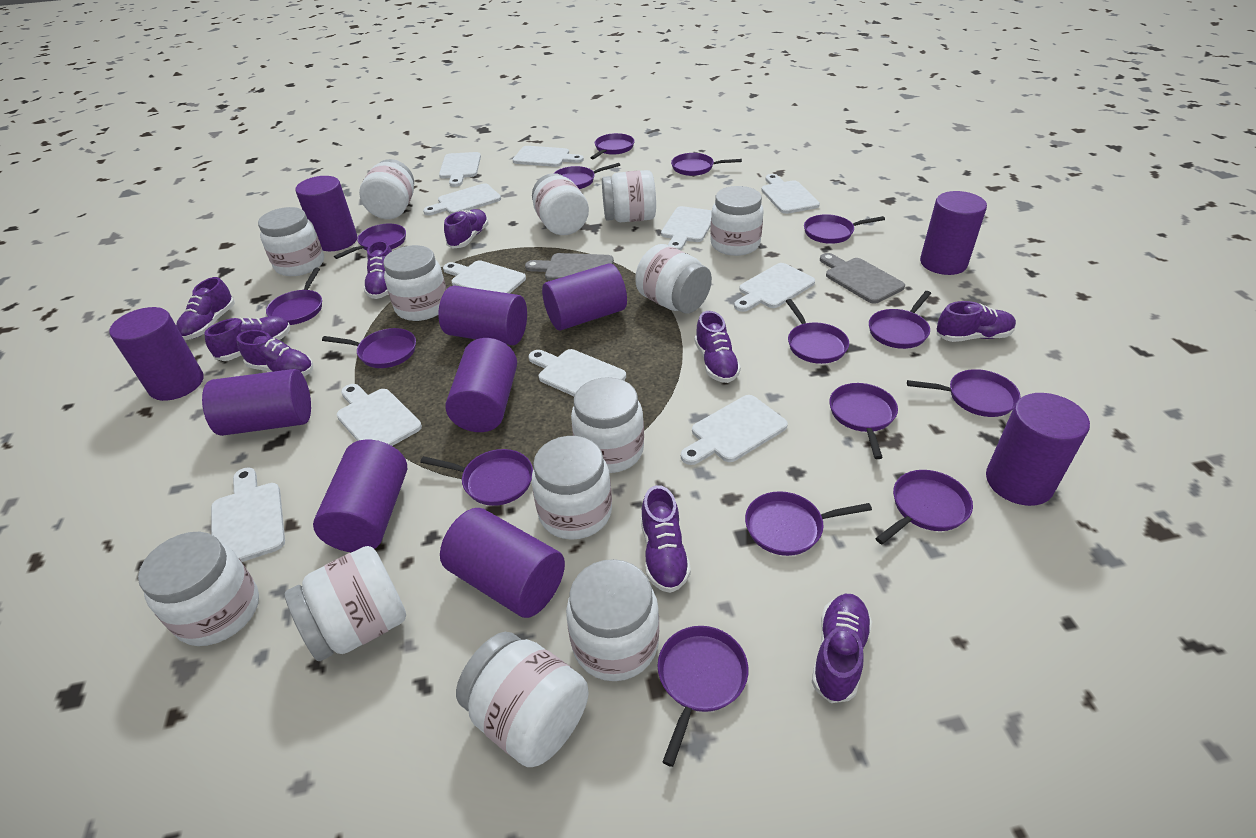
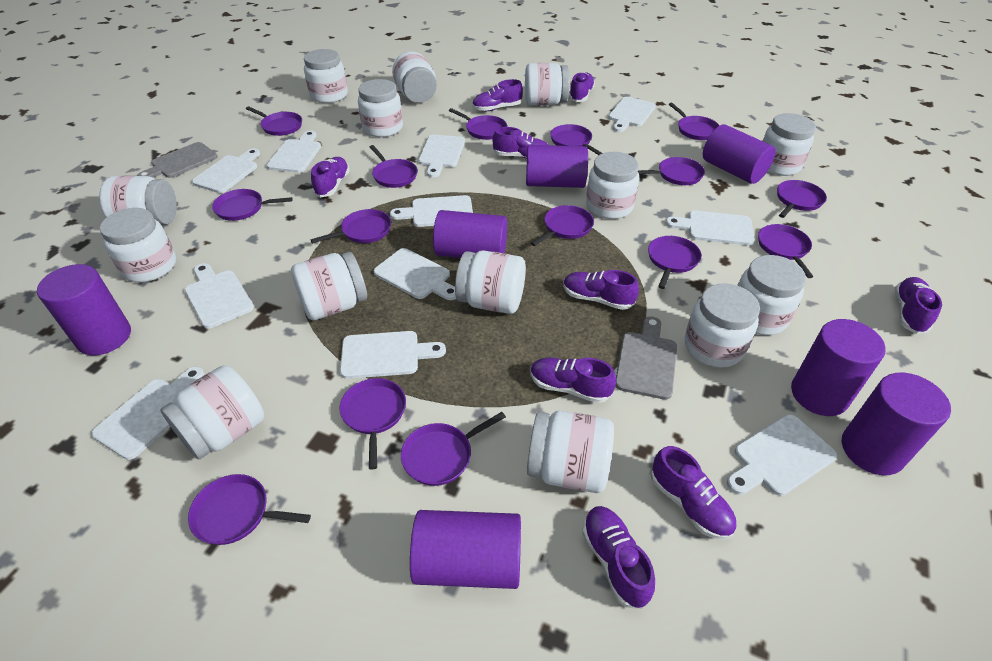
purple cylinder: [109,307,204,401] [202,369,311,436] [295,176,357,251] [313,440,407,552] [438,286,527,345] [440,508,565,618] [445,338,517,432] [542,263,627,331] [920,191,987,275] [986,393,1090,506] = 10 -> [37,264,131,355] [410,510,521,589] [433,210,507,258] [526,145,588,188] [703,124,776,184] [791,319,886,416] [842,372,951,475] = 7
white jar: [138,532,259,646] [258,207,324,276] [285,546,406,661] [359,159,414,219] [383,245,446,321] [456,632,589,767] [532,173,589,235] [532,436,612,540] [566,559,659,681] [571,377,644,473] [602,170,656,222] [635,244,712,314] [710,186,764,256] = 13 -> [99,176,177,225] [100,208,176,282] [160,365,264,460] [291,252,367,320] [304,49,348,103] [358,79,403,137] [392,51,437,103] [455,251,526,314] [525,63,570,106] [527,411,614,493] [586,152,639,219] [685,283,760,367] [737,255,806,335] [763,113,816,176] = 14

